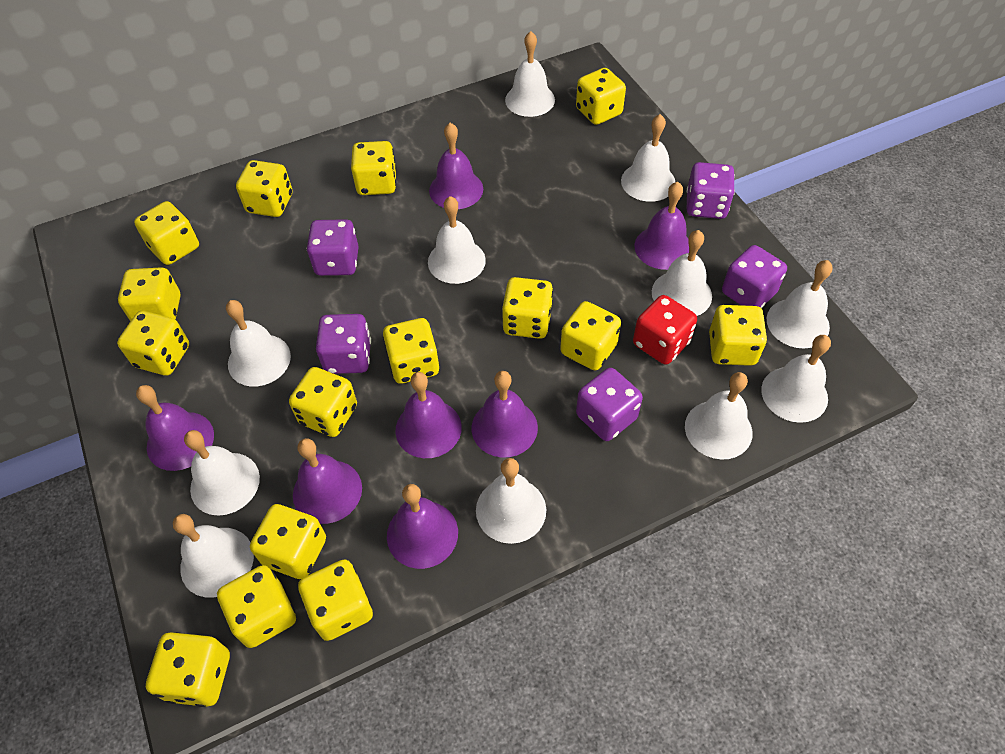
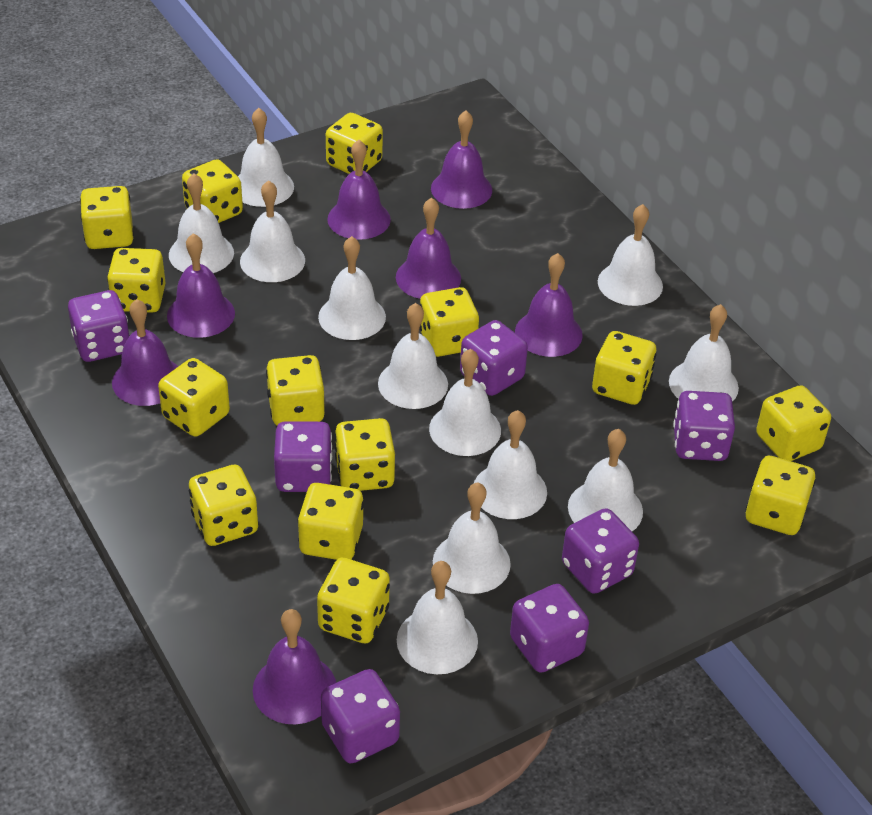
purple dice: [307,219,359,276] [316,314,371,374] [576,368,643,441] [687,162,735,219] [722,245,787,308] = 5 -> [68,290,129,362] [274,421,332,492] [321,669,400,763] [460,320,528,396] [510,584,589,673] [562,508,639,594] [673,391,735,461] = 7
red dice: [633,295,697,365] = 1 -> none = 0
white bell: [173,514,254,598] [184,430,260,516] [226,300,291,386] [428,196,486,284] [476,458,546,544] [505,31,555,117] [621,114,675,202] [652,230,712,316] [685,372,753,460] [761,335,831,423] [767,260,833,348] = 11 -> [169,173,234,273] [238,108,294,207] [240,180,305,282] [318,236,386,340] [378,303,448,409] [397,561,478,674] [429,349,501,456] [433,482,511,594] [474,410,547,519] [568,429,643,531] [598,204,663,306] [669,304,739,402] = 12
yellow dice: [117,311,189,376] [118,267,181,321] [134,201,199,265] [146,632,230,707] [217,565,296,648] [236,160,292,217] [250,504,326,579] [289,367,357,437] [298,559,373,641] [351,141,397,195] [383,318,439,384] [502,277,553,339] [560,301,621,370] [576,68,626,125] [709,305,767,366] = 15 -> [80,186,134,249] [107,248,165,313] [158,358,230,437] [182,159,243,223] [189,465,258,546] [266,355,325,426] [298,483,364,560] [317,558,390,643] [326,113,383,174] [335,418,395,491] [419,287,479,357] [592,331,656,405] [746,456,816,535] [756,385,831,461] = 14

